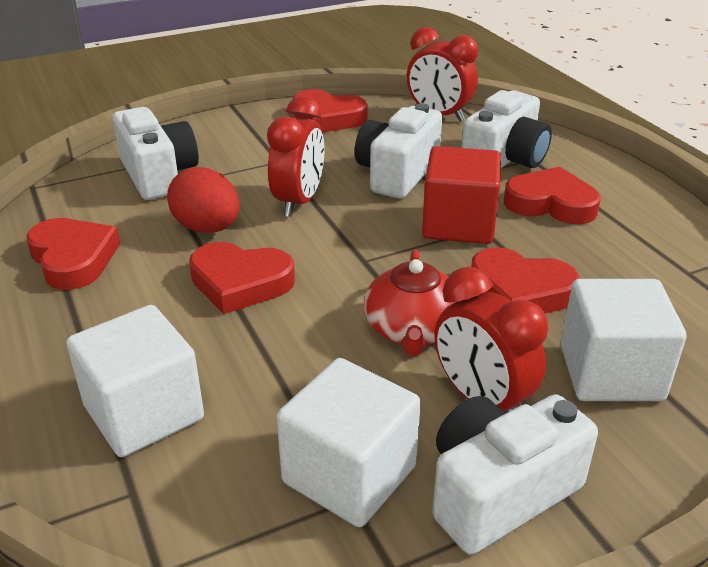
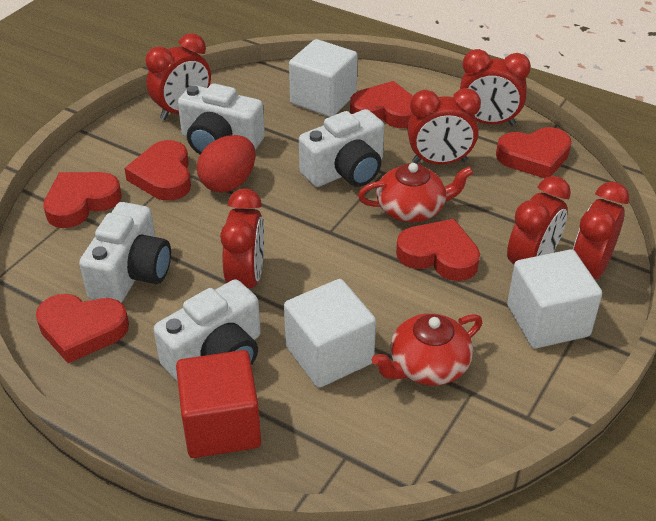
red clock: [267,96,324,217] [407,27,478,122] [435,267,548,413] = 3 -> [145,33,211,120] [220,188,264,288] [407,88,481,164] [460,49,531,126] [507,176,571,264] [573,182,629,279] = 6
red heart: [26,218,120,290] [189,242,295,314] [293,89,368,133] [471,247,580,313] [504,167,601,224] = 5 -> [36,294,129,363] [43,172,121,228] [124,140,191,201] [350,81,413,128] [396,219,480,281] [496,127,572,178] = 6
red teapot: [364,249,455,356] = 1 -> [358,163,473,222] [372,313,482,386] = 2

